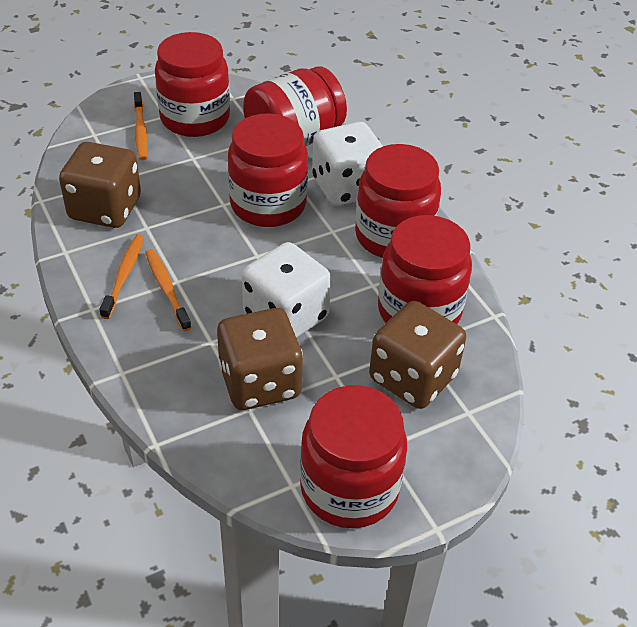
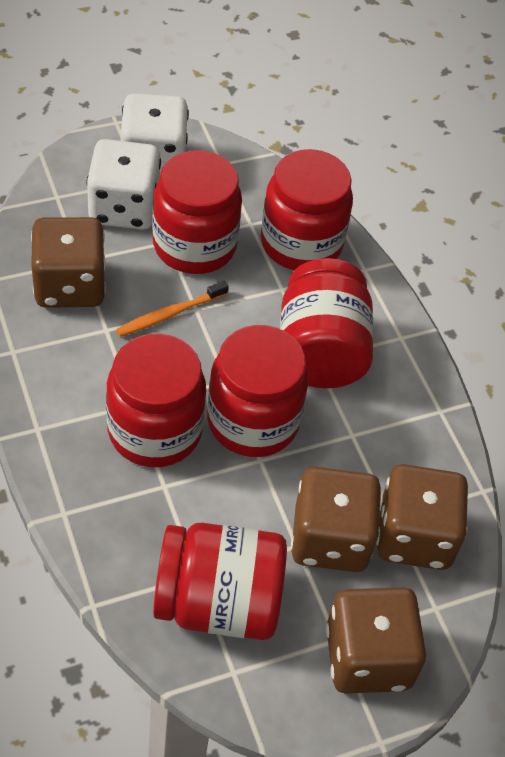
brown dice: [59,142,141,228] [217,308,303,410] [369,301,466,409] = 3 -> [31,217,106,308] [291,467,381,572] [326,587,426,694] [376,464,468,570] = 4
orange toothbrush: [99,235,144,319] [134,92,148,160] [145,249,192,331] = 3 -> [116,281,229,337] = 1

